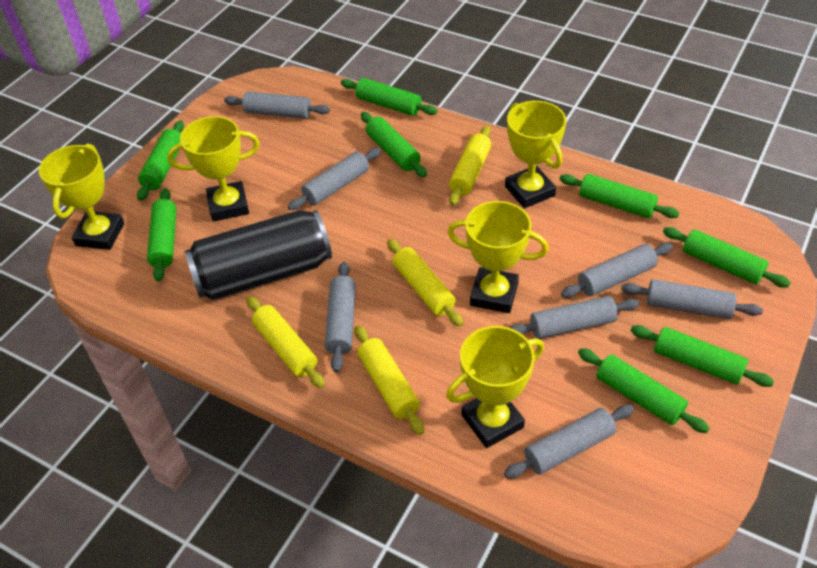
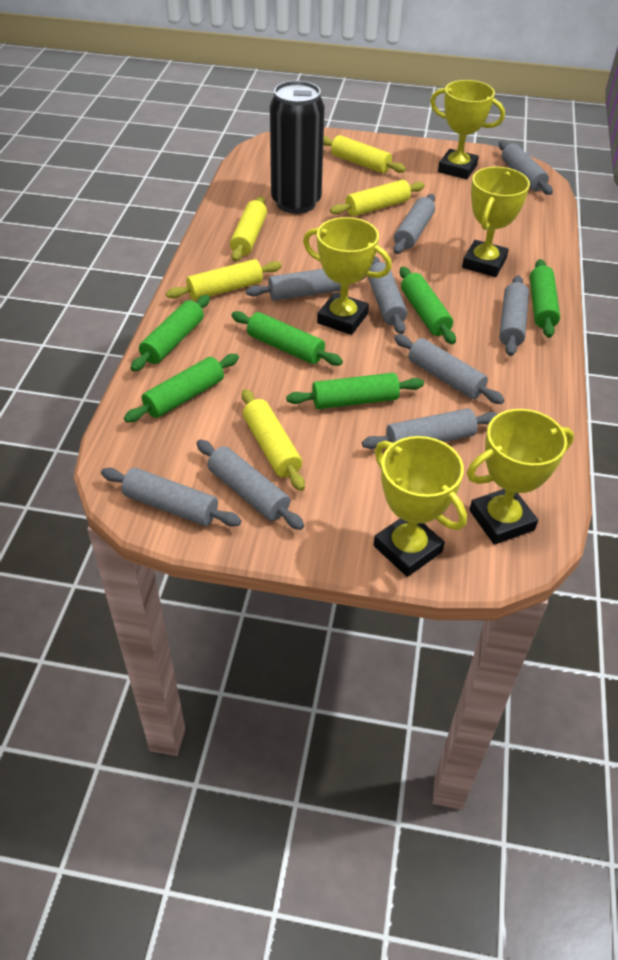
green rolling pin: [137,120,184,201] [147,188,176,281] [341,78,438,116] [361,112,427,177] [560,174,679,218] [578,348,710,433] [631,325,774,387] [663,227,791,287] = 8 -> [124,354,239,422] [131,295,210,371] [231,311,343,366] [286,373,424,409] [400,267,456,344] [530,259,560,338] = 6
grey rolling pin: [224,91,330,119] [288,148,381,210] [325,262,356,372] [504,405,634,478] [510,296,640,339] [561,243,673,298] [621,279,763,319] = 7 -> [101,468,241,527] [196,440,304,530] [246,269,366,301] [362,408,498,449] [368,256,407,334] [393,194,435,254] [394,335,504,404] [499,141,553,195] [499,275,529,356] = 9
yellow rolling pin: [246,296,325,388] [355,325,424,435] [387,239,463,327] [449,126,491,205] = 4 -> [166,259,282,300] [230,196,267,262] [242,389,305,491] [323,135,406,173] [330,180,425,216] = 5

